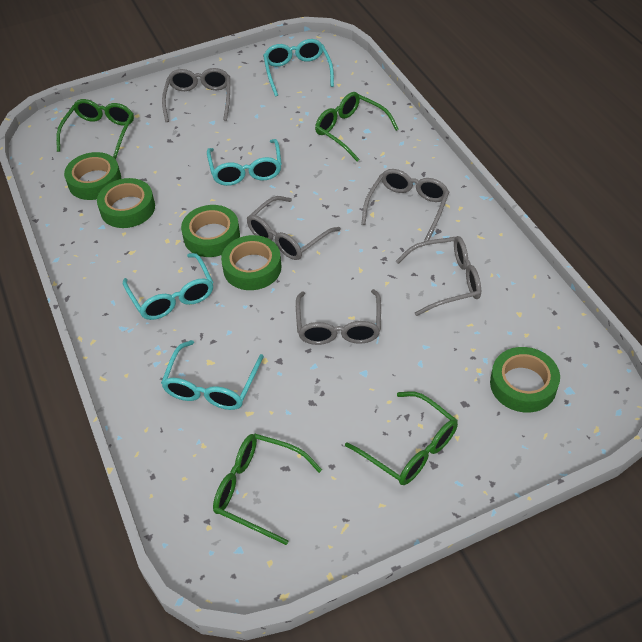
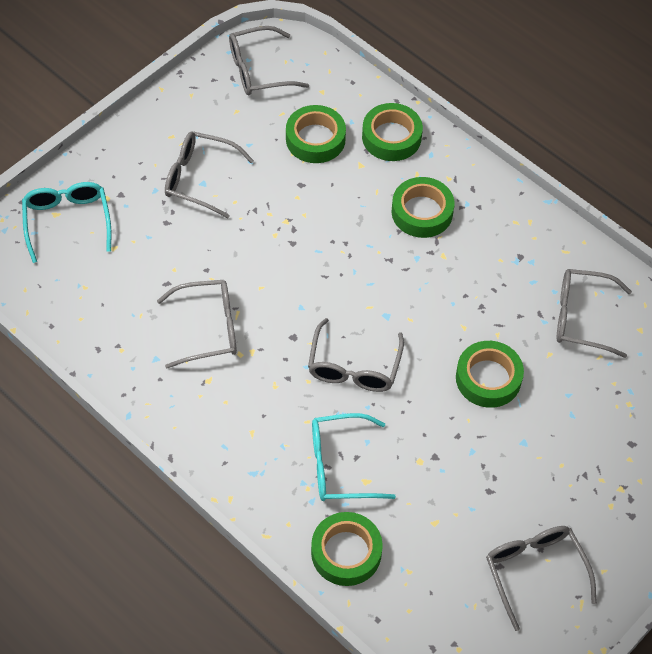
green glasses: [56,99,134,159] [213,433,322,545] [315,92,399,162] [345,391,458,485] = 4 -> none = 0
grey glasses: [162,68,230,122] [247,196,341,260] [296,289,381,345] [361,169,449,241] [396,236,481,316] = 5 -> [157,280,237,368] [165,131,254,218] [229,26,309,95] [308,318,404,392] [486,526,597,631] [557,269,632,358] = 6
turquoise glasses: [123,253,213,320] [161,340,264,410] [207,139,282,186] [263,39,334,97] = 4 -> [22,182,111,263] [312,413,396,501] = 2

